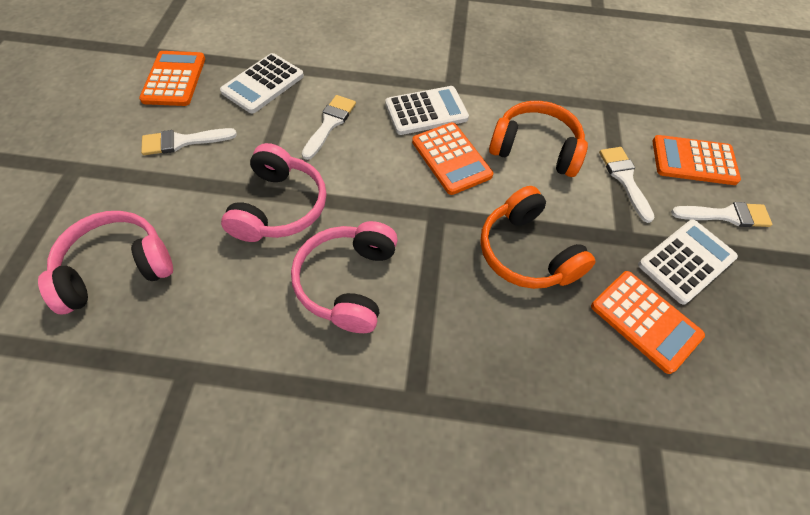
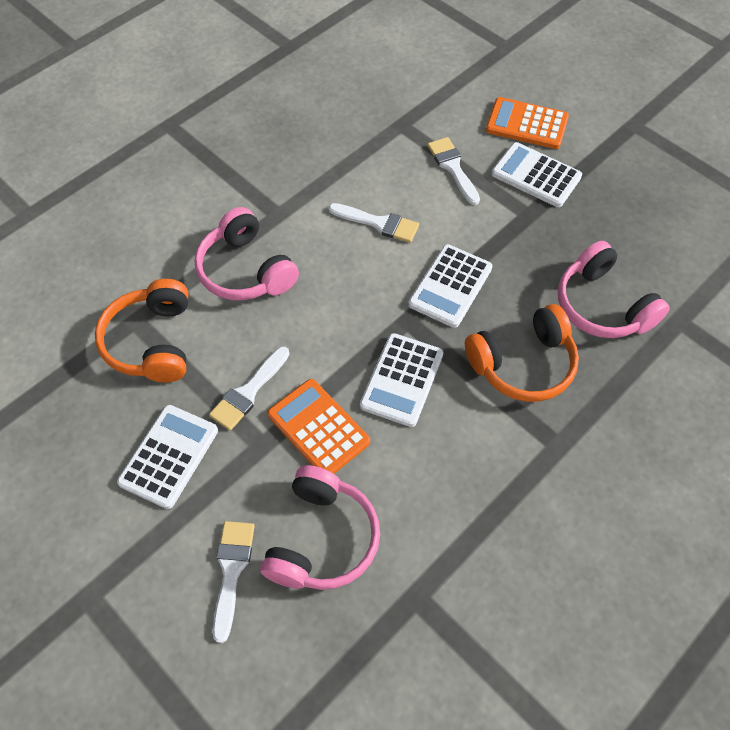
orange calculator: [139,51,205,106] [412,122,493,195] [591,271,705,374] [652,135,741,185] = 4 -> [267,379,370,474] [486,97,569,149] = 2
white calculator: [220,53,304,114] [385,86,469,135] [638,220,738,304] = 3 -> [117,405,218,509] [360,333,443,427] [408,244,492,328] [492,142,582,207] = 4

